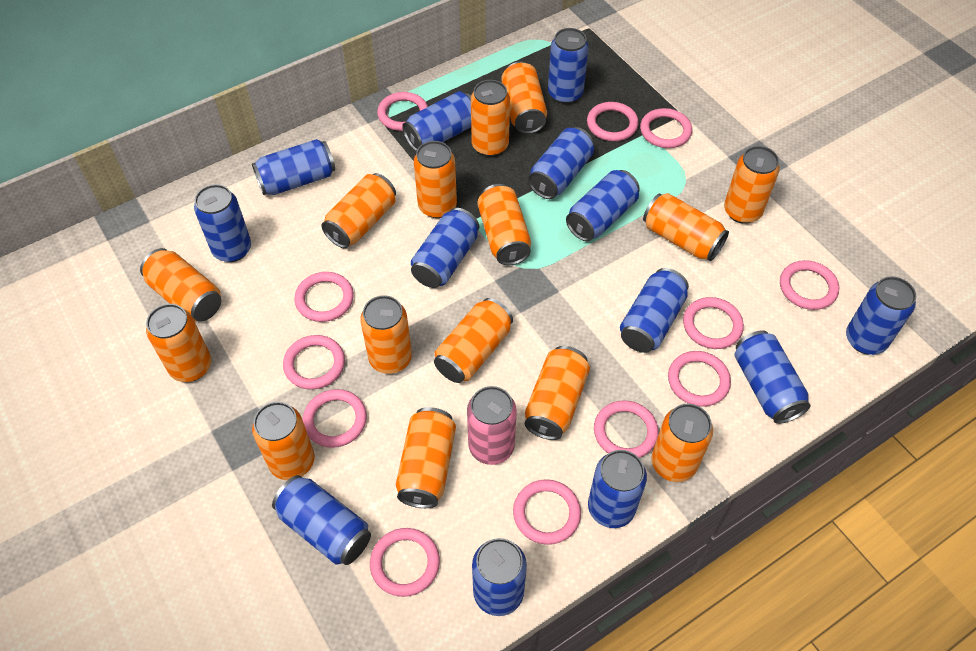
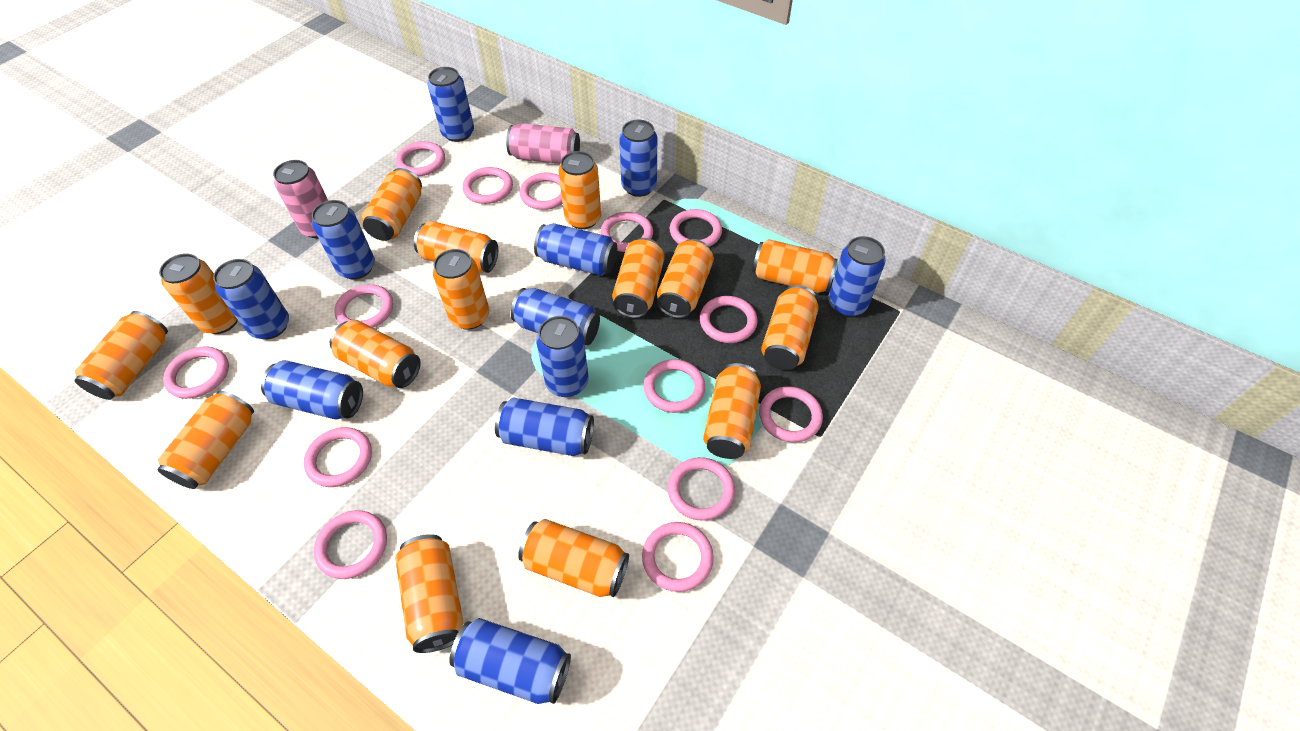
blue can: [194,184,251,262] [252,139,335,195] [272,475,371,565] [402,91,471,152] [411,208,479,288] [472,538,527,616] [528,127,594,199] [548,28,589,104] [566,170,640,241] [588,450,647,528] [620,268,689,353] [734,330,811,424] [846,276,916,355] = 13 -> [213,259,289,340] [261,360,363,420] [312,200,375,280] [428,67,474,142] [449,618,571,704] [495,397,594,456] [511,288,600,345] [534,223,617,276] [536,316,589,397] [619,120,657,197] [828,236,886,317] = 11
pink can: [467,386,517,465] = 1 -> [273,160,328,238] [506,123,580,164] = 2
pink ring: [283,335,345,390] [294,272,354,322] [303,389,367,448] [370,528,440,597] [377,92,428,131] [513,479,581,545] [587,102,639,141] [594,400,658,458] [640,108,692,148] [668,351,731,407] [683,297,744,349] [780,260,839,310] = 12 -> [163,347,229,399] [304,427,372,487] [314,510,387,579] [334,284,393,328] [396,141,445,176] [462,167,513,204] [520,173,563,210] [600,212,653,252] [642,522,714,592] [644,359,705,413] [668,457,735,521] [670,209,722,247] [700,296,758,343] [759,386,823,442] = 14

